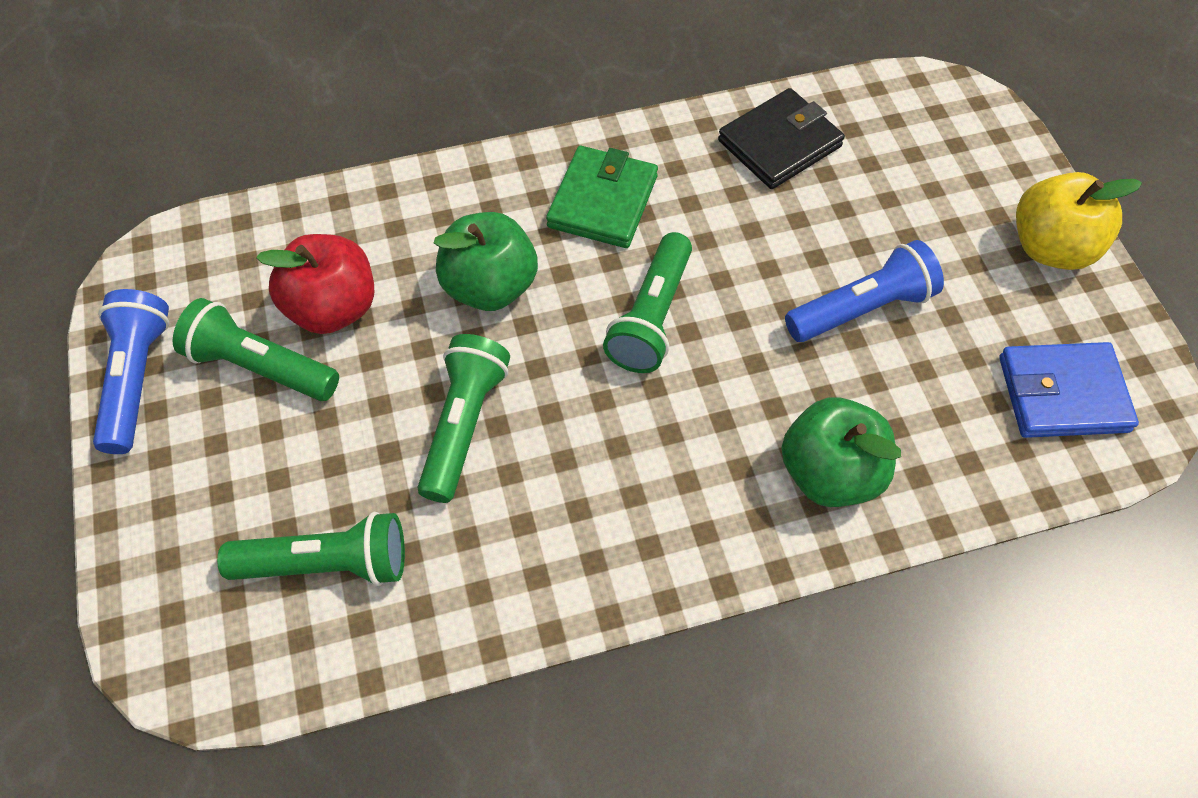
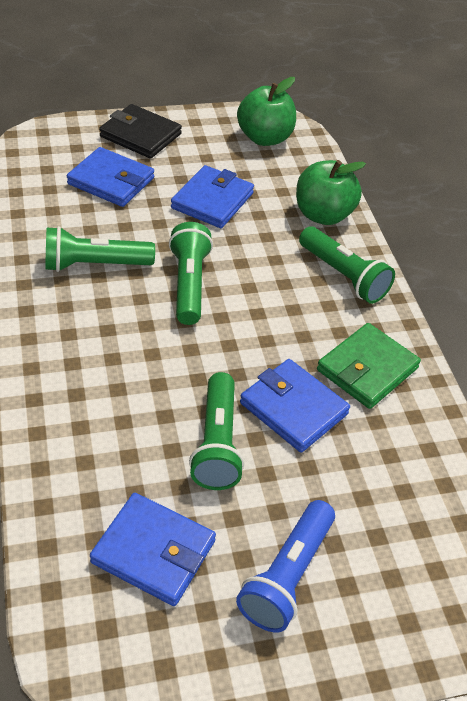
blue flashlight: [93,289,169,454] [785,240,944,342] = 2 -> [236,500,335,632] = 1
blue wallet: [999,342,1139,438] = 1 -> [67,147,154,207] [90,493,216,606] [171,165,254,228] [240,359,350,453] = 4
red apple: [256,234,374,334] = 1 -> none = 0
yellow apple: [1016,172,1142,270] = 1 -> none = 0

